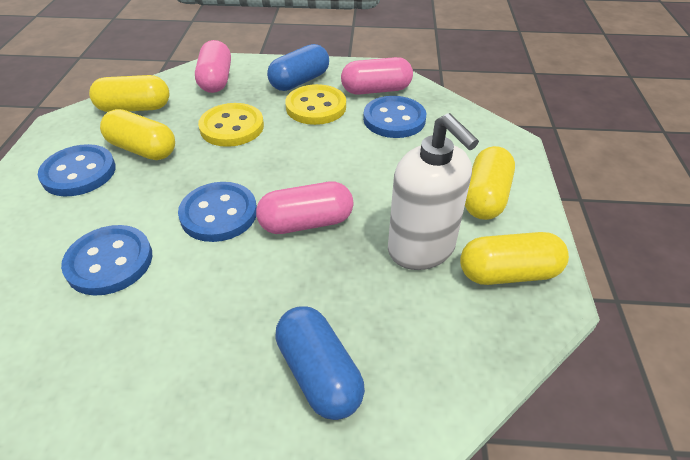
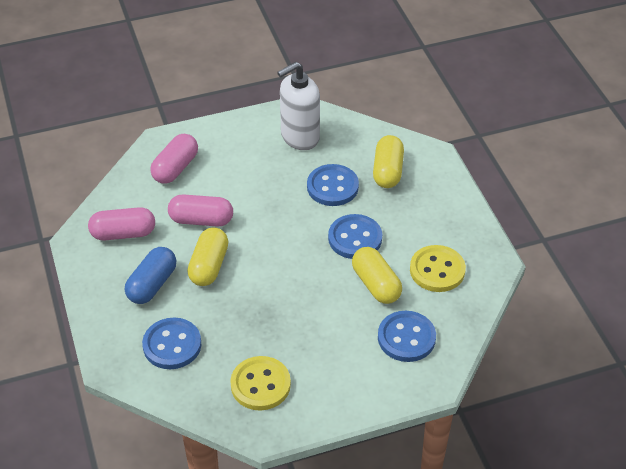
blue capsule: [267,44,329,91] [275,306,365,420] = 2 -> [125,247,177,304] = 1
yellow capsule: [89,75,169,112] [100,109,175,160] [460,232,569,285] [465,146,515,220] = 4 -> [187,227,229,286] [352,247,402,304] [373,135,404,188] = 3

